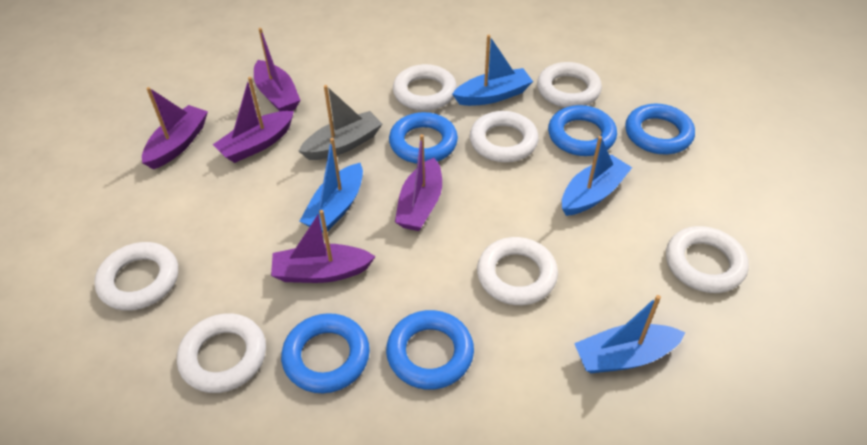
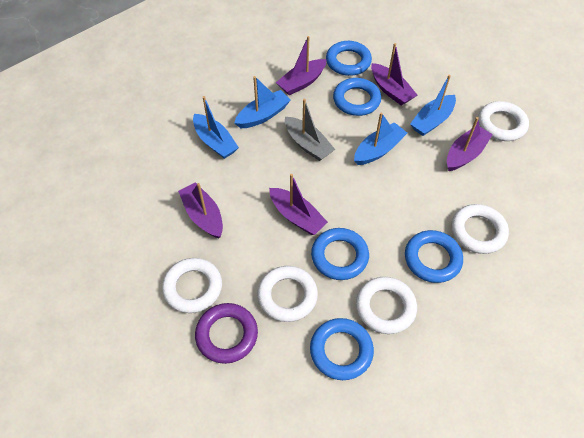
purple ring: none = 0 -> [195,303,258,364] = 1
white ring: [94,242,178,311] [177,313,266,393] [393,64,457,111] [470,111,539,162] [477,237,558,305] [537,62,602,108] [666,226,749,293] = 7 -> [162,258,222,313] [258,266,318,322] [356,277,417,334] [451,204,509,254] [478,101,529,141] = 5

